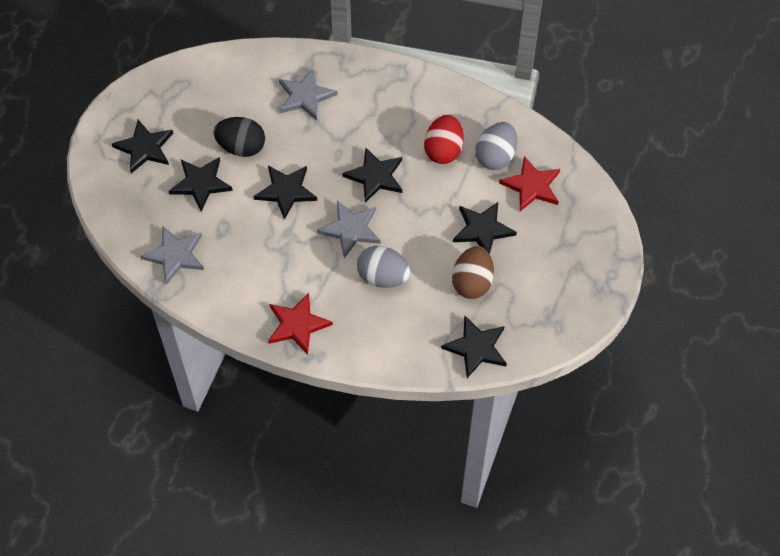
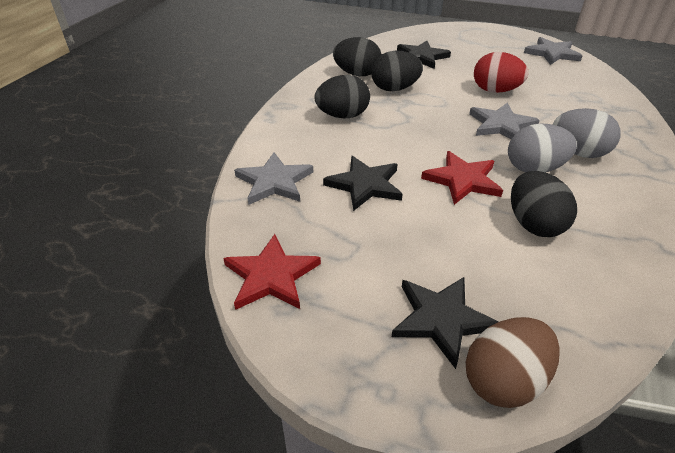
black egg: [214,117,265,157] = 1 -> [315,75,370,118] [333,37,382,76] [371,51,423,91] [511,171,577,237] = 4
black star: [112,120,173,173] [169,157,233,211] [254,165,317,220] [342,147,402,203] [441,316,507,378] [453,202,517,254] = 6 -> [323,156,402,211] [392,277,498,369] [397,41,451,69] = 3

